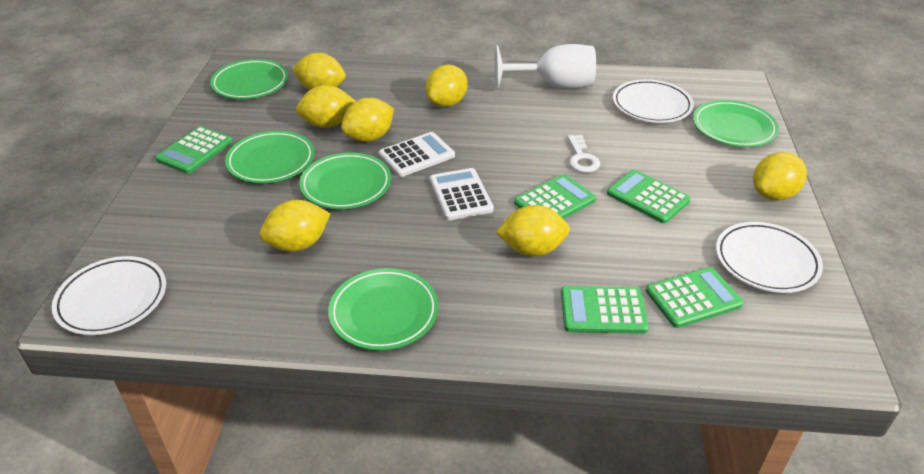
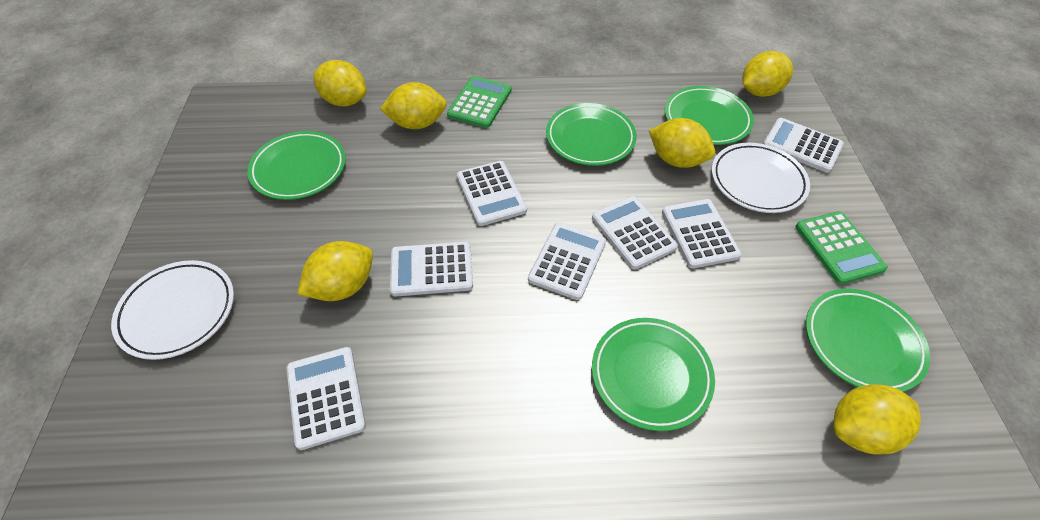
green calculator: [155,126,233,174] [514,174,596,219] [561,286,649,334] [607,170,691,223] [646,267,744,328] = 5 -> [447,76,512,128] [795,211,888,284] = 2
white calculator: [379,132,455,177] [430,168,494,220] = 2 -> [286,347,366,450] [390,242,473,297] [457,161,527,226] [528,222,606,300] [592,196,678,270] [662,199,742,268] [763,118,844,173] = 7
white goblet: [495,44,596,90] = 1 -> none = 0
white key: [567,135,600,173] = 1 -> none = 0
white plate: [52,256,166,335] [613,79,694,123] [716,222,823,293] = 3 -> [111,260,234,360] [712,143,810,213] = 2
yellow lemon: [260,200,330,251] [292,53,346,90] [296,85,355,128] [341,98,394,142] [425,65,468,107] [496,205,570,256] [753,152,807,201] = 7 -> [297,241,373,301] [313,60,367,107] [380,82,447,129] [649,118,715,168] [742,51,793,97] [833,384,921,455] = 6

